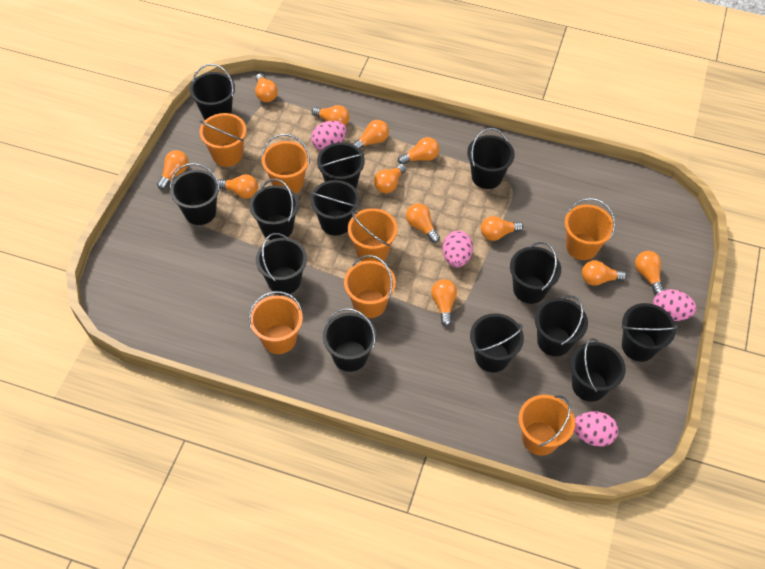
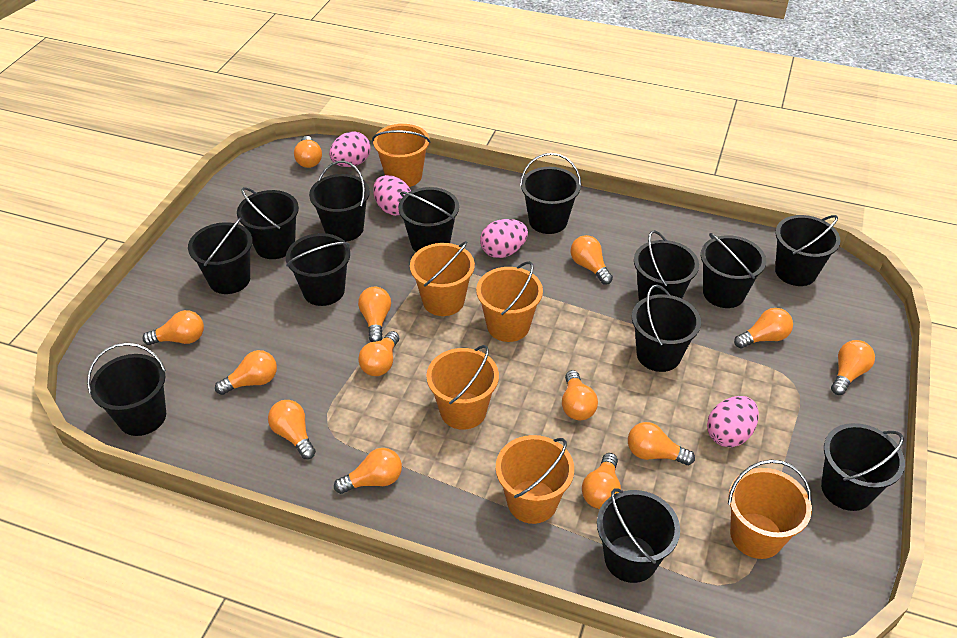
orange bucket: [199,113,247,167] [249,291,303,354] [262,134,310,194] [344,255,396,318] [348,208,398,262] [519,395,575,456] [564,198,615,260] = 7 -> [372,124,431,187] [410,241,475,316] [426,345,499,430] [476,261,543,342] [496,435,574,524] [728,460,812,559] = 6
orange light bulb: [157,150,189,190] [218,174,258,199] [255,73,278,102] [312,105,349,126] [352,120,389,149] [374,164,406,193] [398,137,439,164] [406,203,440,243] [431,279,457,327] [481,216,524,241] [582,260,627,286] [635,251,664,295] = 12 -> [142,310,204,345] [215,350,277,395] [268,400,316,459] [294,136,322,168] [334,448,402,494] [358,287,391,342] [358,331,399,376] [562,370,598,420] [571,235,613,285] [582,453,621,509] [628,422,695,465] [734,308,793,348] [831,340,875,395] = 13

